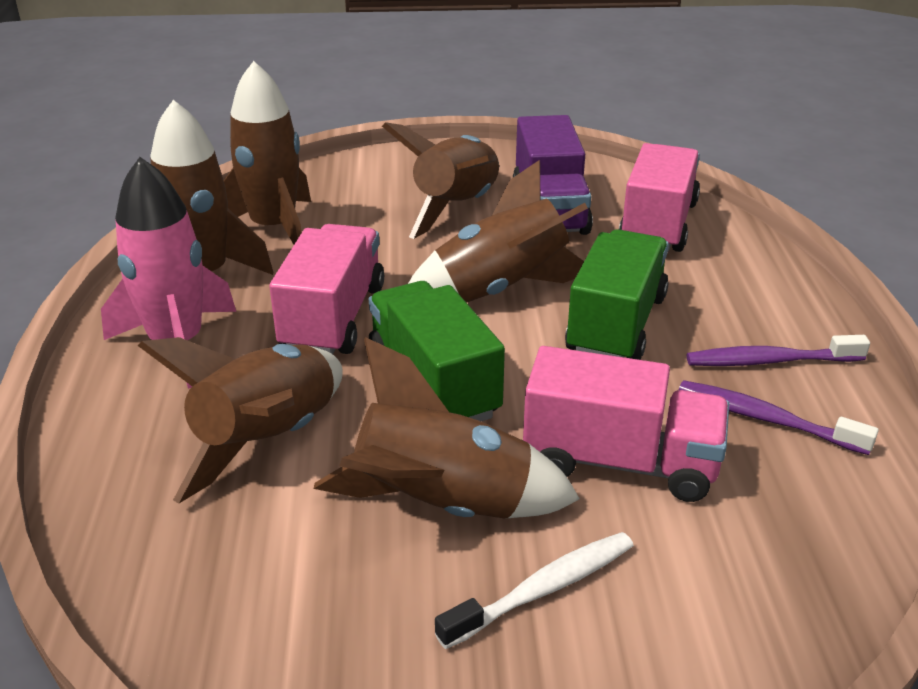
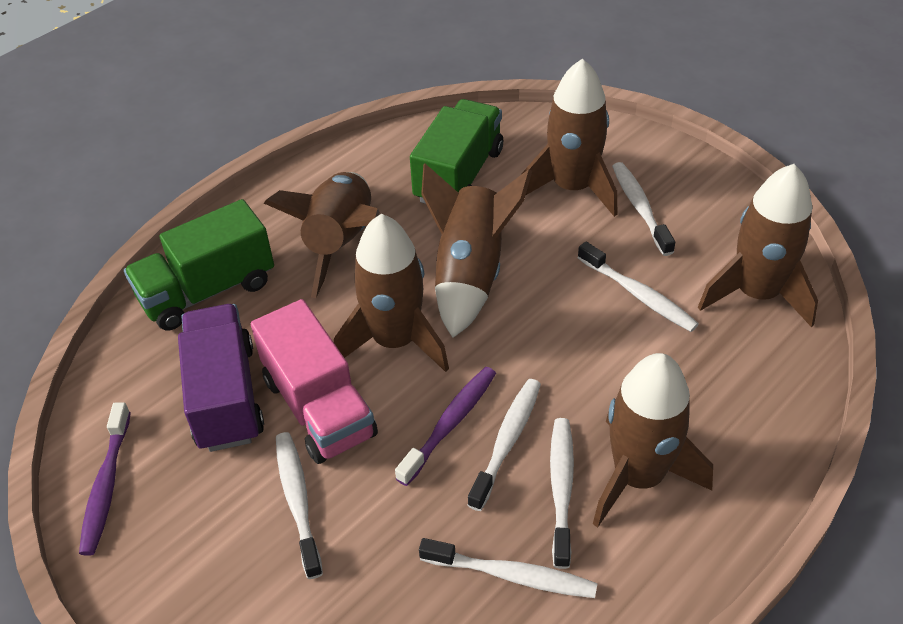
pink rocket: [101,157,236,389] = 1 -> none = 0
pink truck: [269,224,384,354] [523,346,729,502] [619,143,700,252] = 3 -> [251,299,378,464] = 1
white toothbrush: [435,532,634,649] = 1 -> [276,432,323,579] [419,538,597,598] [468,379,541,511] [550,418,574,569] [578,242,699,332] [612,162,675,256] = 6

